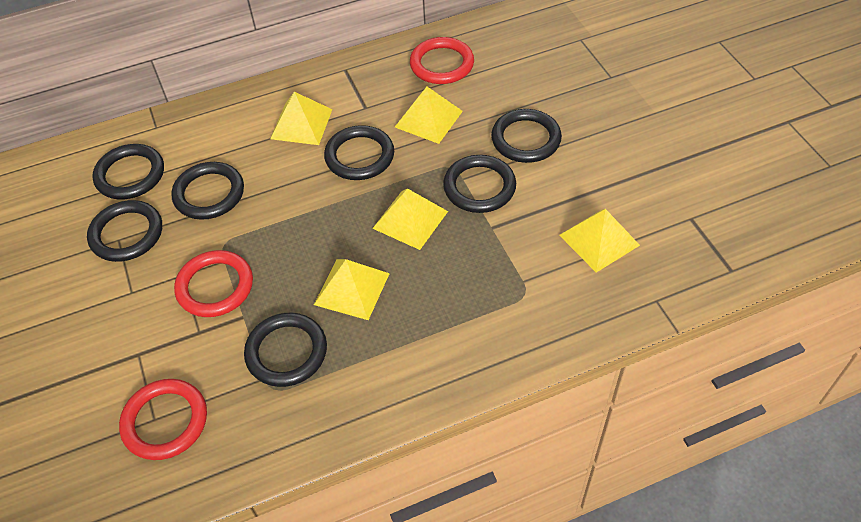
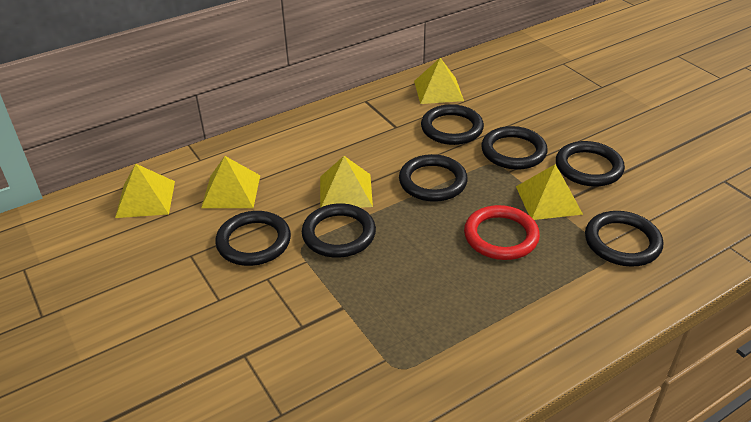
red ring: [119,379,207,460] [174,250,253,317] [410,37,474,84] = 3 -> [464,205,540,260] = 1

